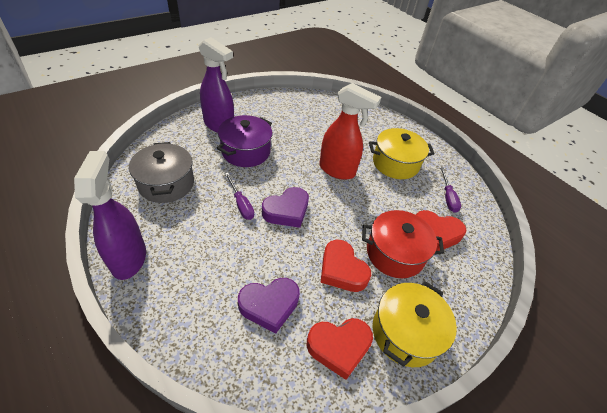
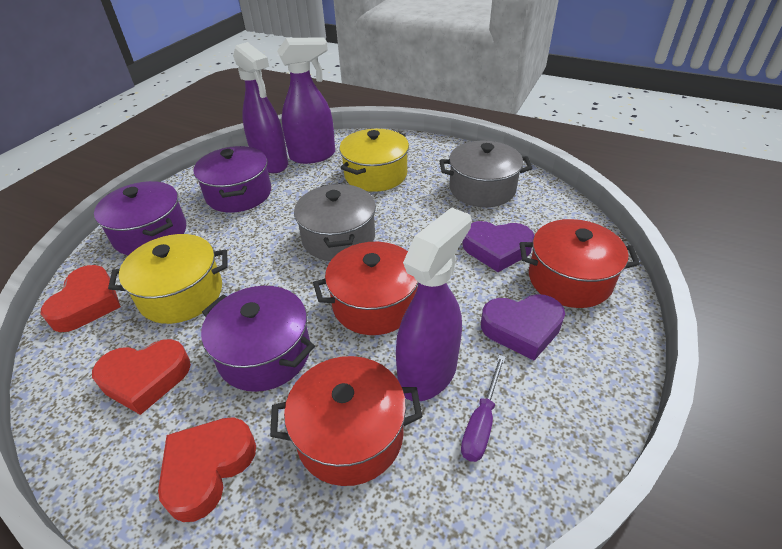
grey pot: [129,142,194,203] = 1 -> [294,183,376,261] [440,141,533,207] = 2
purple pot: [217,115,272,167] = 1 -> [94,181,186,255] [194,146,271,212] [201,286,315,392] = 3
purple screwdriver: [225,173,254,220] [440,167,461,213] = 2 -> [461,355,506,462] = 1
purple spray bottle: [74,151,146,280] [199,37,234,133] = 2 -> [233,42,288,173] [277,37,335,164] [396,207,471,401] = 3
red pot: [362,210,444,278] = 1 -> [270,356,422,486] [313,242,418,335] [520,219,640,308] = 3
red spray bottle: [319,83,381,180] = 1 -> none = 0

